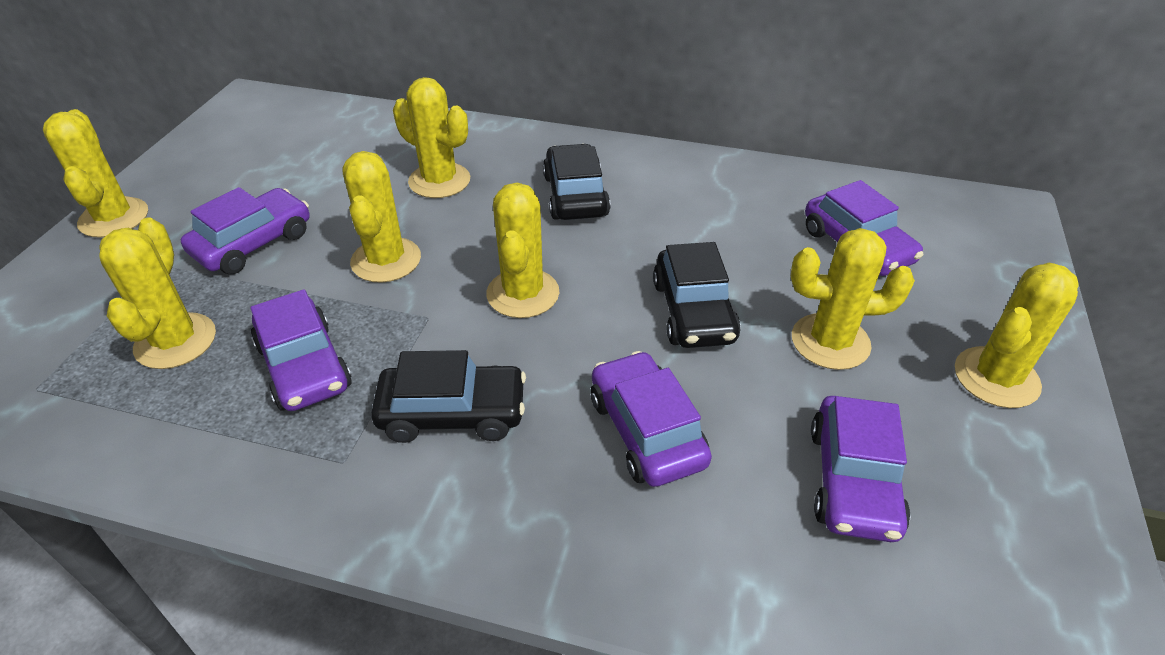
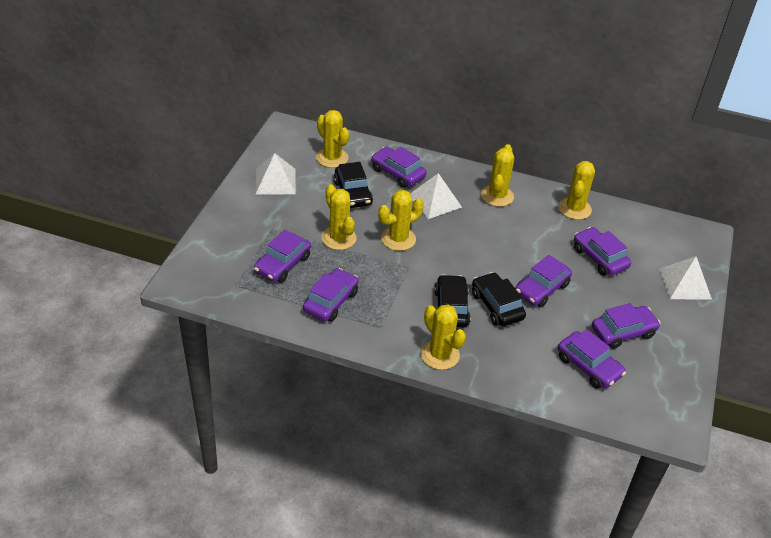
purple car: [181,187,309,274] [251,289,352,411] [591,351,712,487] [805,180,923,276] [811,396,910,542] = 5 -> [254,230,311,283] [303,268,359,322] [371,146,426,188] [515,255,572,307] [558,329,626,389] [574,227,631,276] [592,303,661,349] = 7
white pyramid: none = 0 -> [255,153,296,195] [410,173,462,219] [659,256,712,299] = 3
yellow cactus: [43,109,148,238] [99,217,216,369] [342,151,421,283] [393,77,470,198] [487,183,560,318] [791,228,915,370] [955,263,1079,408] = 7 -> [316,110,349,168] [321,184,357,250] [378,190,424,251] [421,304,466,370] [481,144,514,207] [558,161,595,220] = 6

